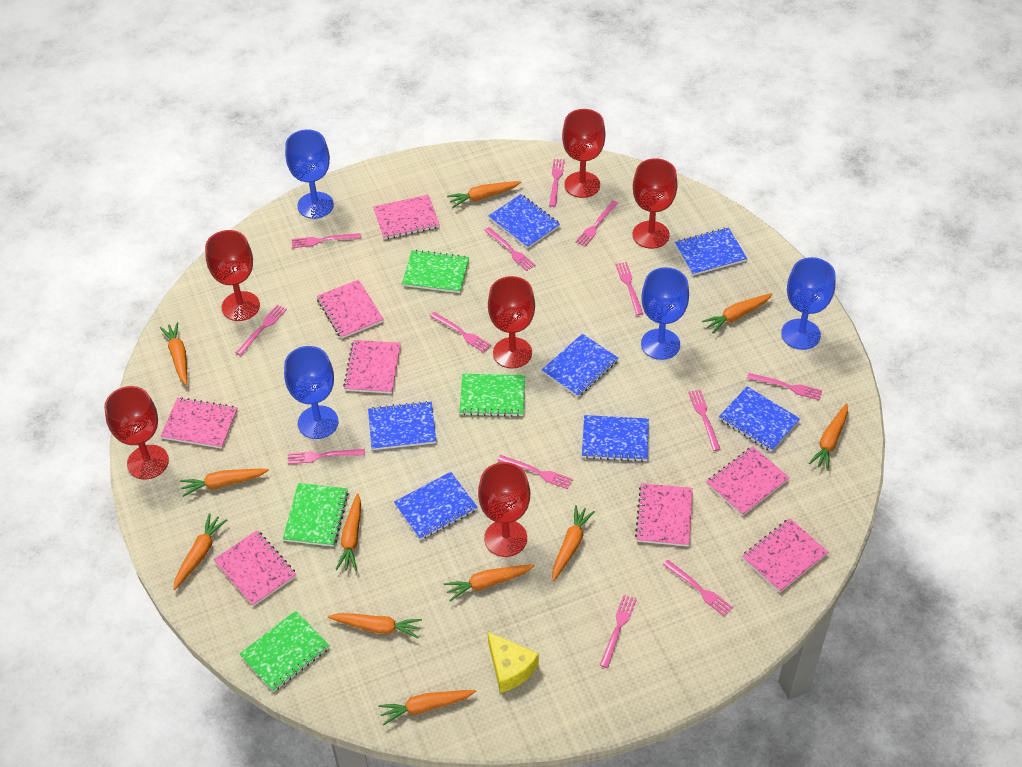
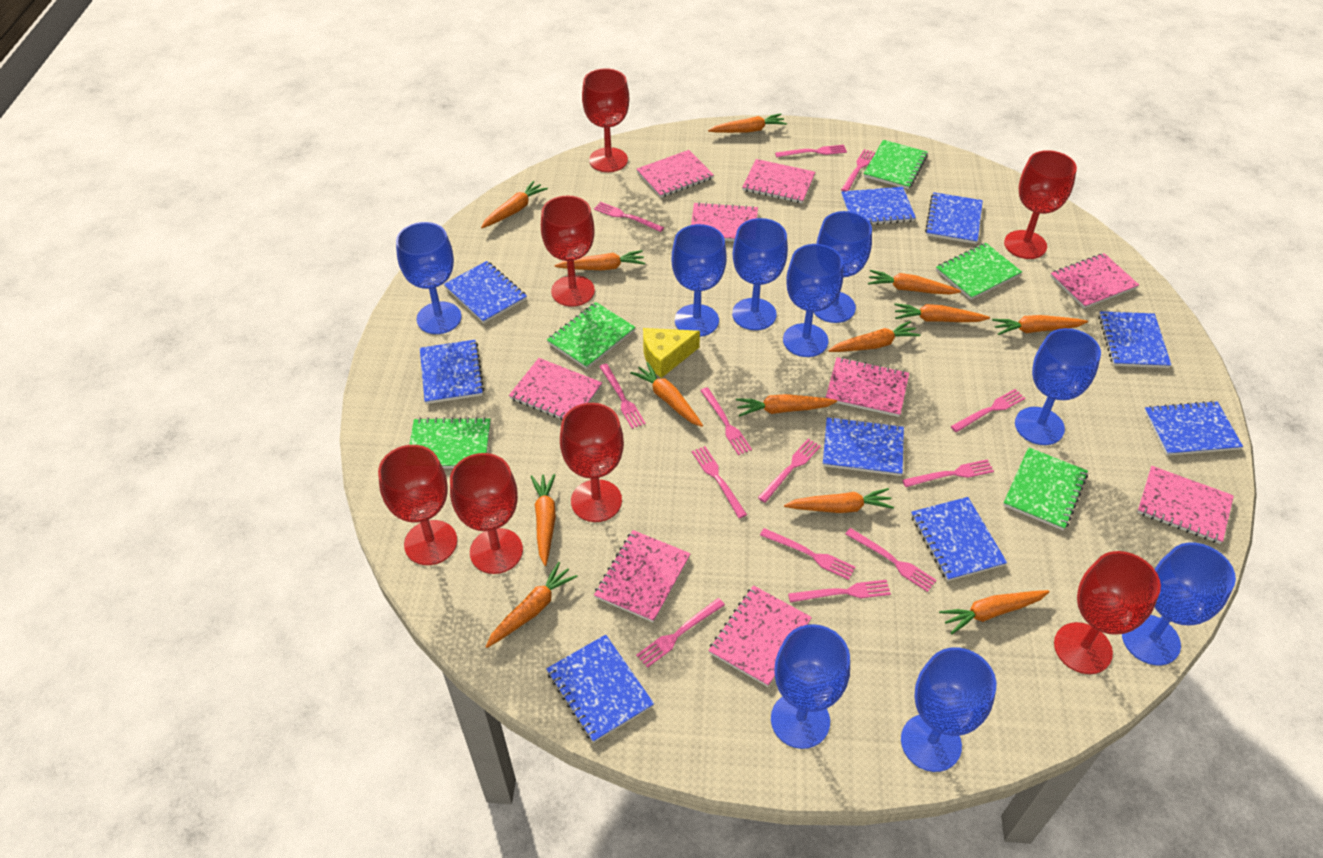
blue goblet: [284,346,339,439] [285,130,334,219] [641,267,689,360] [781,257,836,350] = 4 -> [396,222,462,334] [672,224,726,337] [732,218,788,330] [771,624,850,749] [783,244,843,357] [813,211,872,323] [901,647,996,772] [1015,328,1101,445] [1122,542,1236,665] = 9
blue notebook: [368,401,436,450] [394,472,478,540] [489,194,560,249] [542,334,619,397] [582,415,649,462] [675,227,747,276] [719,387,800,452] = 7 -> [420,340,484,404] [444,261,527,323] [546,635,654,743] [823,417,904,476] [841,187,916,225] [911,497,1007,581] [925,192,983,244] [1099,311,1171,368] [1144,401,1243,456] = 9
green notebook: [239,611,330,692] [283,483,349,547] [402,250,469,293] [459,374,525,417] = 4 -> [409,417,490,468] [547,302,635,369] [864,140,928,189] [936,243,1022,300] [1003,447,1088,530] = 5
orange carrot: [160,322,187,385] [173,514,227,590] [180,469,269,497] [328,613,422,638] [335,493,361,571] [378,690,476,725] [444,564,535,601] [447,181,521,208] [552,505,595,581] [702,293,773,333] [809,403,848,471] = 11 -> [481,181,548,228] [485,562,578,648] [531,474,556,566] [554,250,645,270] [630,362,703,427] [708,114,787,133] [736,394,837,417] [784,488,894,513] [828,321,920,352] [868,270,961,294] [894,303,990,322] [939,590,1050,634] [992,315,1088,335] = 13
pink notebook: [161,397,238,449] [214,530,296,606] [317,279,384,339] [343,340,401,394] [373,195,440,240] [635,483,693,546] [706,446,790,516] [742,518,828,593] = 8 -> [509,358,602,420] [594,530,691,623] [637,150,714,198] [691,202,758,241] [708,585,812,687] [742,159,815,203] [826,357,909,417] [1050,253,1139,309] [1137,466,1234,544] = 9
red goblet: [104,386,169,480] [205,230,260,321] [478,462,530,557] [488,276,535,369] [562,109,605,198] [633,158,678,249] = 6 -> [378,445,457,565] [450,453,523,574] [541,195,595,307] [560,403,624,522] [582,68,629,172] [1004,150,1077,259] [1054,551,1161,674] = 7

